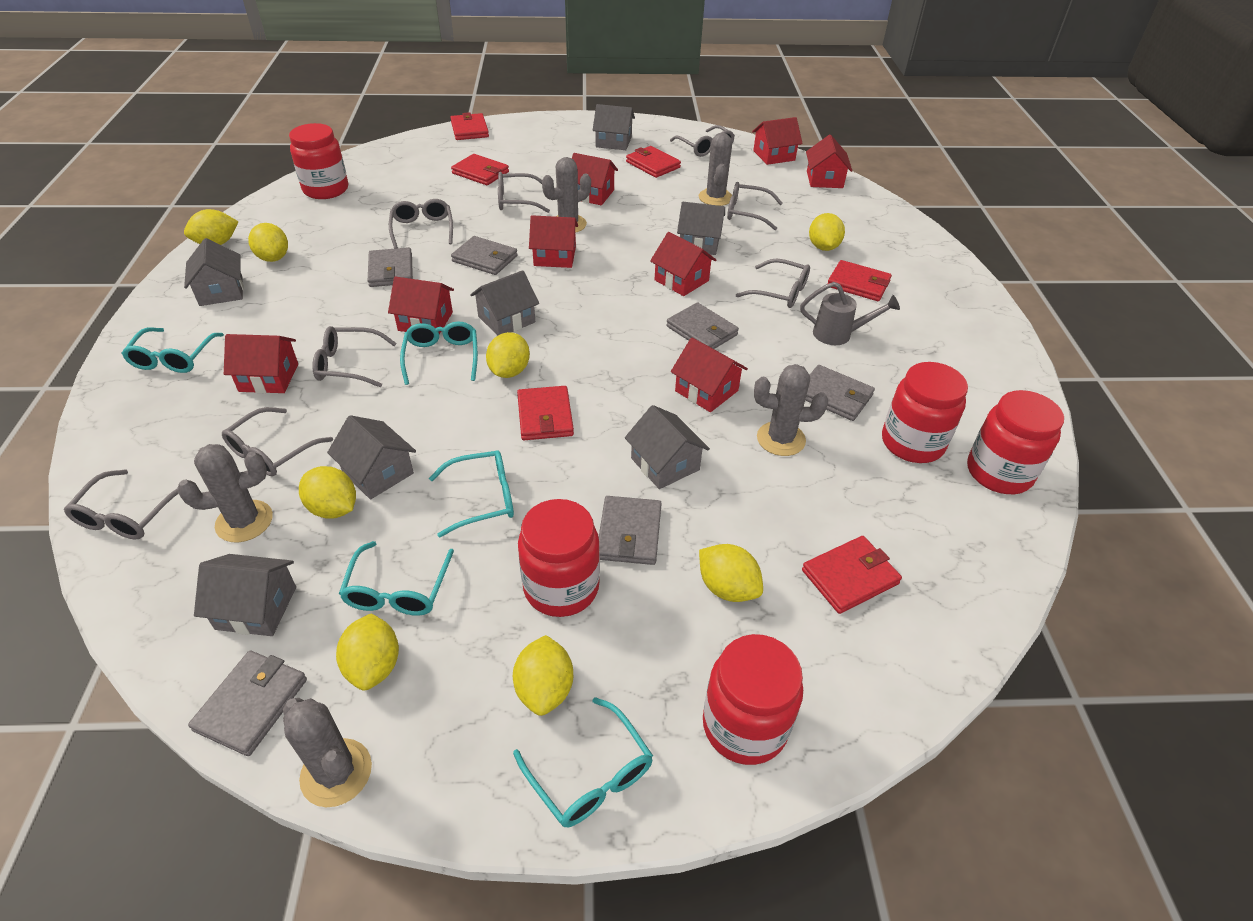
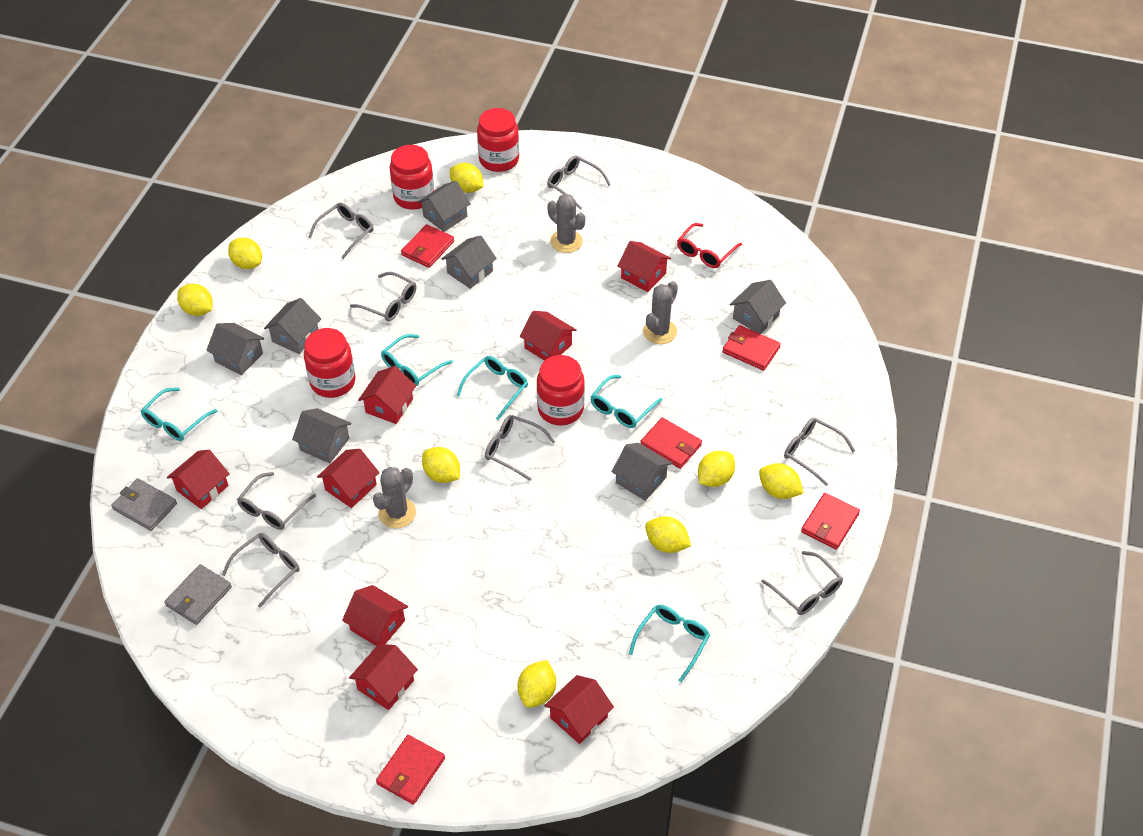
grey cactus: [178,444,273,542] [283,698,372,807] [542,157,591,233] [699,133,732,206] [754,364,828,456] = 5 -> [373,467,416,528] [547,194,586,253] [643,281,678,344] = 3
grey wallet: [188,650,307,756] [368,247,413,287] [451,236,518,275] [599,496,662,565] [666,302,739,349] [805,365,875,421] = 6 -> [111,478,177,531] [164,564,232,625] = 2
grey watering can: [800,282,900,345] = 1 -> none = 0
red glasses: none = 0 -> [677,223,742,268] = 1
red jar: [289,123,348,199] [518,499,600,617] [703,634,803,765] [882,362,968,463] [967,390,1064,494] = 5 -> [304,328,356,398] [390,145,434,210] [477,108,519,172] [537,355,585,426] = 4
red wallet: [451,112,489,140] [451,154,509,185] [517,386,574,440] [626,146,681,178] [802,536,902,614] [827,260,892,301] = 6 -> [376,735,445,805] [401,224,454,268] [640,417,702,469] [722,325,781,371] [801,493,860,549] = 5

